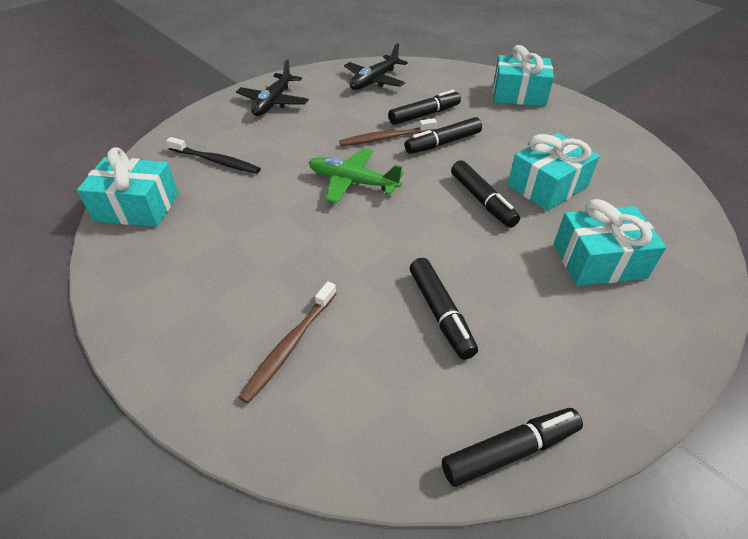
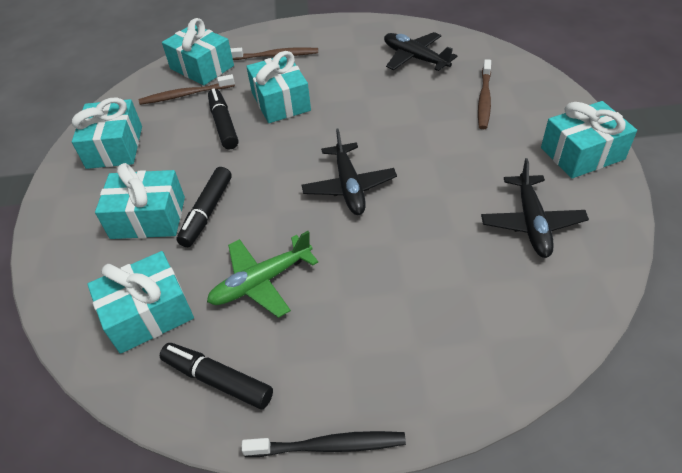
black marker: [388,90,461,125] [405,117,482,154] [410,258,478,360] [442,408,583,487] [451,160,520,228] = 5 -> [160,343,273,409] [177,167,232,247] [208,88,238,149] = 3
black plane: [236,59,309,116] [344,43,408,90] = 2 -> [301,129,397,215] [384,32,457,71] [481,158,589,258] = 3
brown toothbrush: [239,281,337,403] [339,118,437,146] = 2 -> [139,74,235,105] [230,47,318,60] [478,59,491,129] = 3
turquoise gift: [77,147,179,227] [493,45,554,106] [508,133,600,211] [554,199,666,286] = 4 -> [72,97,142,169] [87,251,194,354] [95,163,185,239] [162,18,234,85] [246,51,311,123] [541,101,637,178] = 6

